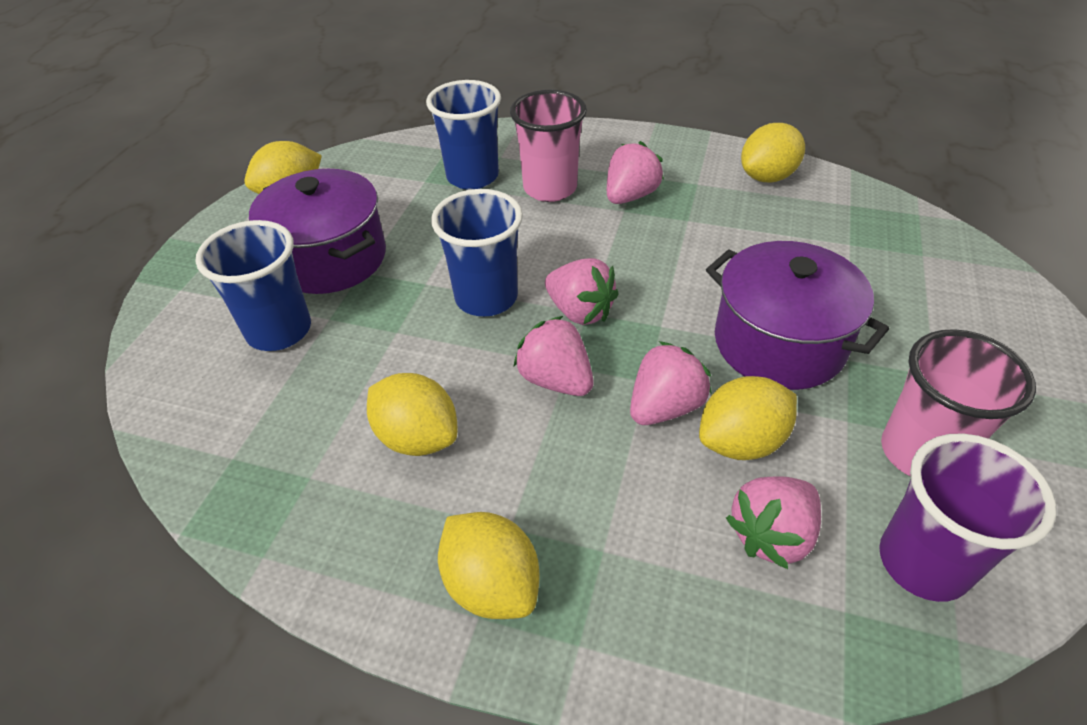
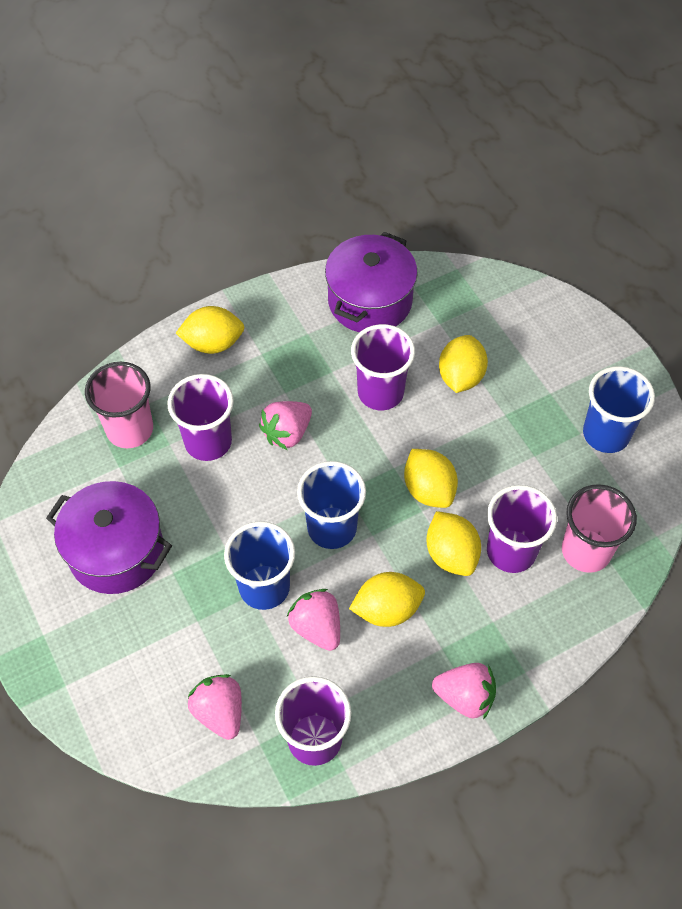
pink strawberry: [514,316,594,396] [545,258,619,325] [607,141,664,204] [630,341,712,425] [726,476,821,569] = 5 -> [188,674,242,740] [259,401,312,450] [287,589,340,651] [432,663,496,719] = 4
purple cup: [879,433,1056,602] = 1 -> [167,374,234,461] [275,676,351,766] [351,324,415,410] [487,485,557,573] = 4

